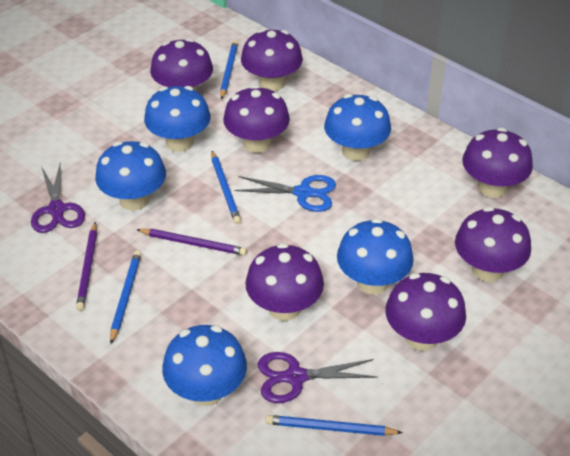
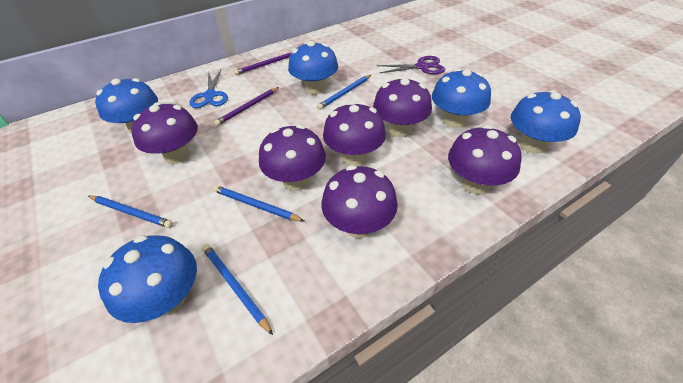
purple mushroom: [150,38,213,91] [223,85,290,153] [241,29,303,91] [245,243,324,321] [385,273,466,351] [455,207,531,282] [462,128,533,198] = 7 -> [131,103,198,164] [259,125,326,191] [321,165,398,238] [323,102,386,166] [373,77,432,137] [448,125,522,194] = 6
purple scissors: [31,162,85,233] [258,352,378,403] = 2 -> [377,56,445,75] = 1

